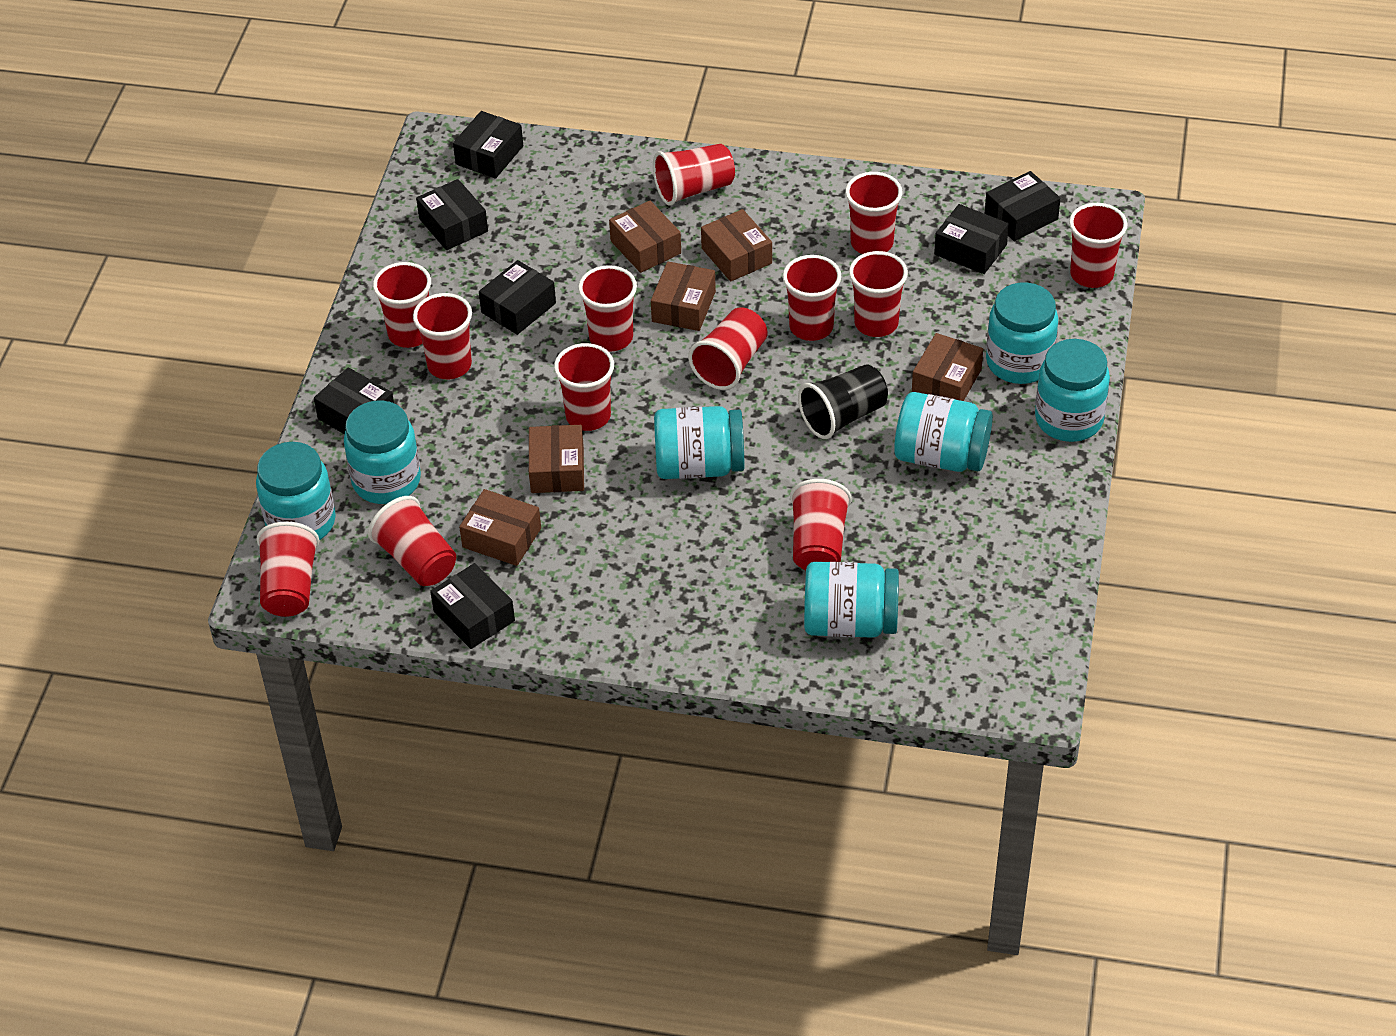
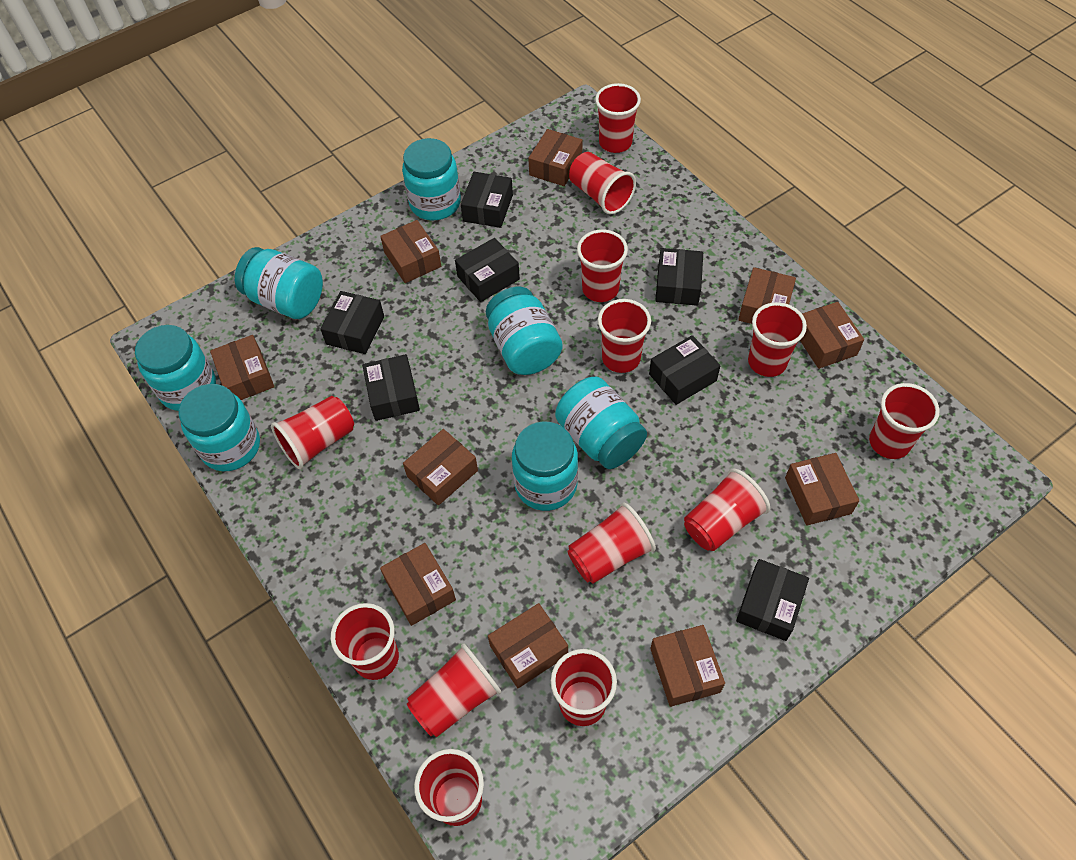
black cup: [798,364,888,439] = 1 -> none = 0
brown box: [459,489,541,566] [529,425,584,493] [609,201,681,273] [651,262,716,331] [701,209,772,282] [912,333,983,401] = 6 -> [210,335,274,400] [380,220,441,283] [380,543,456,626] [403,429,478,505] [488,603,568,688] [528,129,583,186] [650,625,725,707] [738,267,796,324] [785,453,859,525] [800,302,864,369] = 10

